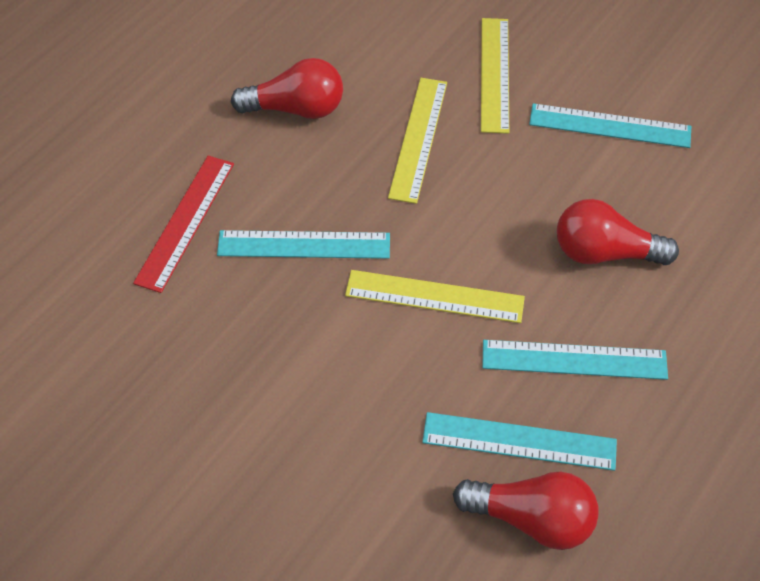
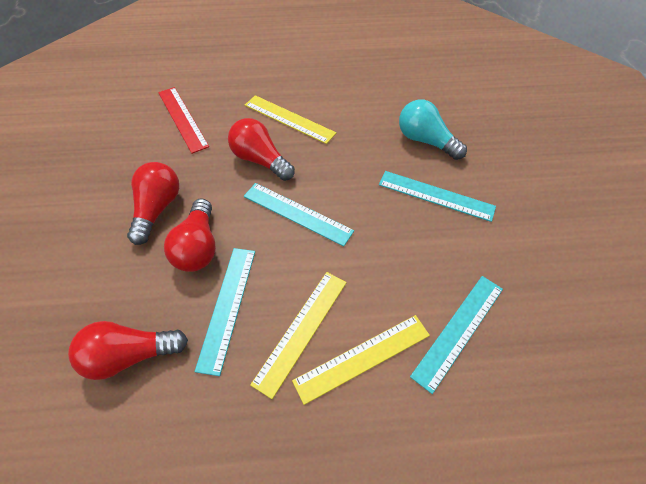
red light bulb: [231,58,343,119] [453,472,599,550] [557,199,679,265] = 3 -> [68,321,188,380] [127,162,179,245] [164,199,216,272] [228,118,295,181] = 4
turquoise light bulb: none = 0 -> [399,100,467,160] = 1

